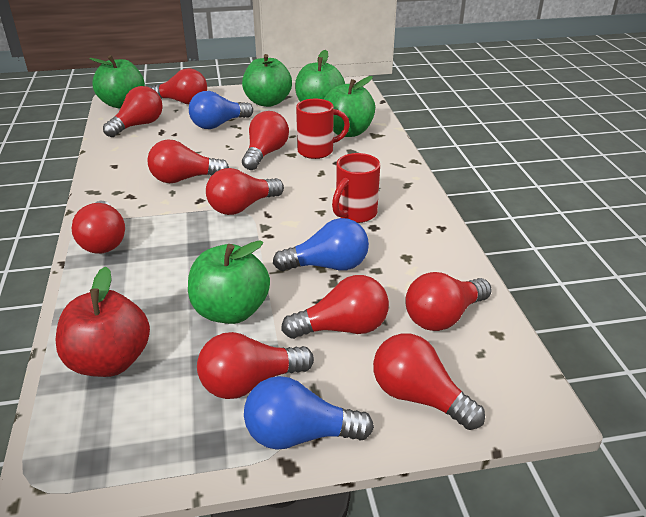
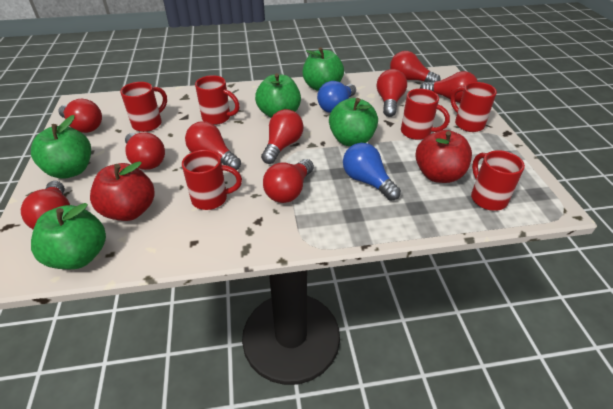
blue light bulb: [189,91,253,129] [244,376,374,450] [273,218,369,271] = 3 -> [317,81,356,113] [343,143,401,201] = 2
red apple: [55,267,150,377] = 1 -> [90,161,155,221] [415,130,472,183] = 2
red light bulb: [72,201,125,254] [103,86,163,137] [147,140,229,183] [149,68,207,104] [197,332,314,399] [206,168,284,215] [242,111,289,170] [281,275,389,339] [373,333,485,430] [405,272,492,331] = 10 -> [21,181,70,229] [58,99,102,133] [125,133,165,170] [185,121,241,170] [261,109,303,164] [263,159,314,203] [377,69,407,117] [390,51,441,82] [420,71,478,103] = 9
red mug: [296,99,350,159] [332,153,380,223] = 2 -> [120,82,167,132] [182,150,242,210] [195,75,240,125] [401,89,450,140] [451,82,497,132] [471,150,525,211] = 6

